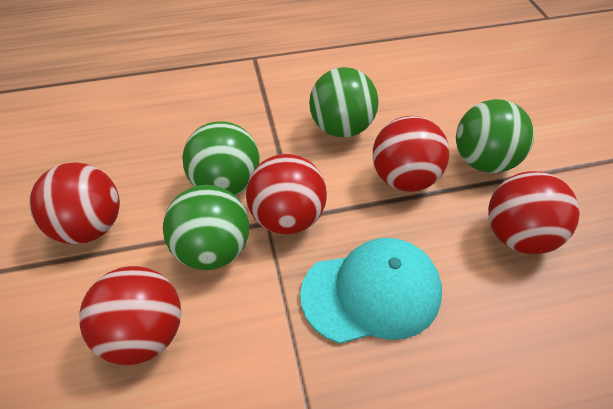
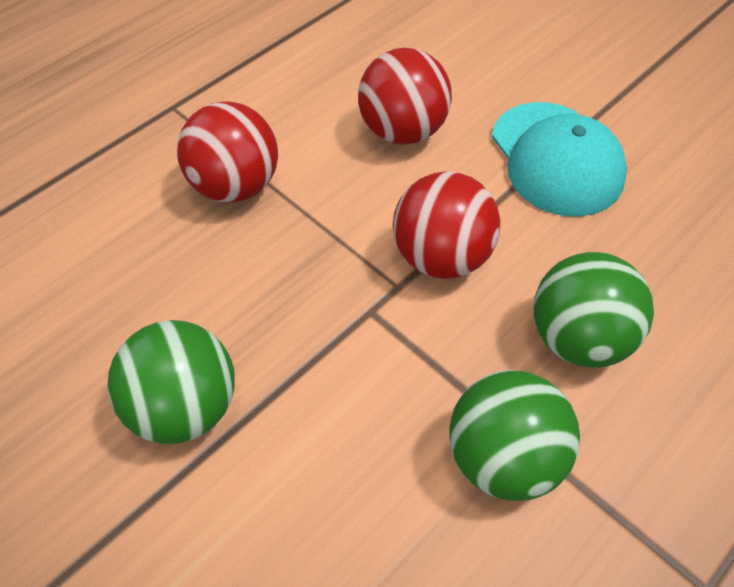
green ball: [163,185,249,270] [182,121,260,195] [309,67,379,137] [456,99,534,173] = 4 -> [107,320,235,444] [449,370,580,501] [533,252,654,368] = 3
red ball: [29,162,120,244] [79,266,181,365] [246,154,327,234] [373,116,450,192] [488,171,580,254] = 5 -> [177,101,278,203] [358,48,452,144] [393,171,500,279] = 3

